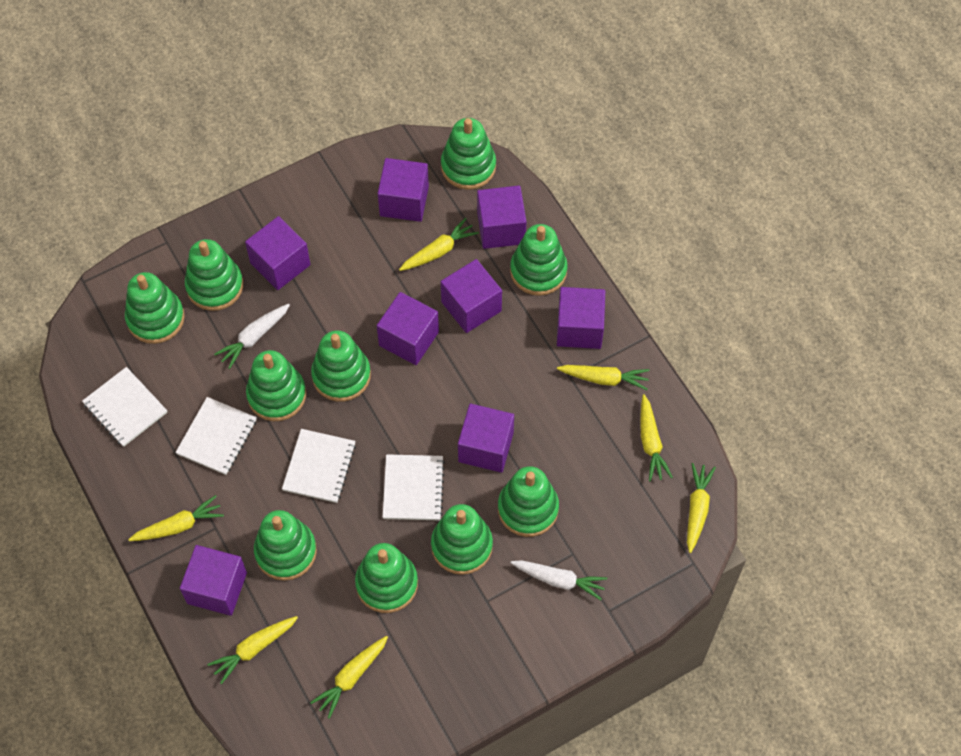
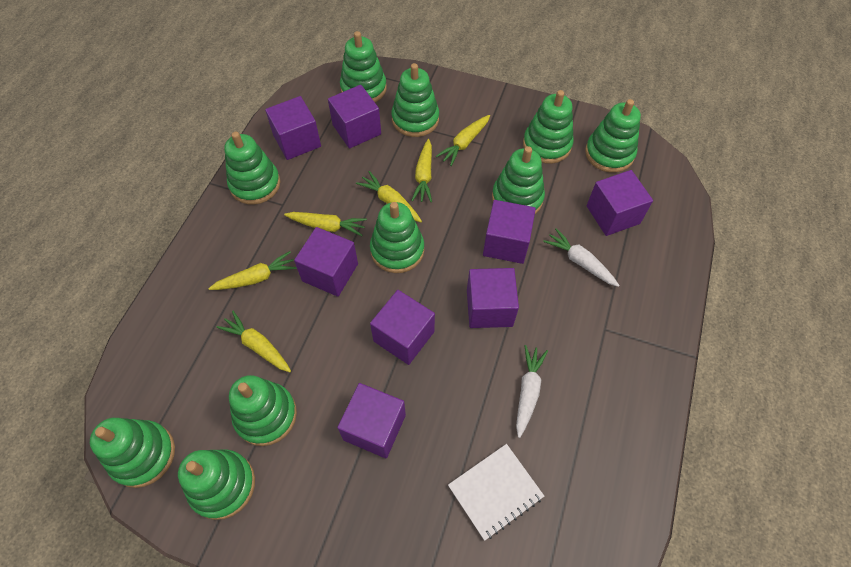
white notebook: [82,367,167,447] [175,397,257,475] [282,429,356,503] [383,454,445,520] = 4 -> [448,444,544,541] = 1
yellow carrot: [128,495,224,541] [207,616,298,684] [310,636,388,719] [399,218,479,271] [557,365,650,390] [640,394,673,482] [687,463,716,553] = 7 -> [208,251,297,290] [217,311,291,372] [284,212,367,236] [356,171,422,222] [411,139,432,202] [436,115,490,166] = 6

